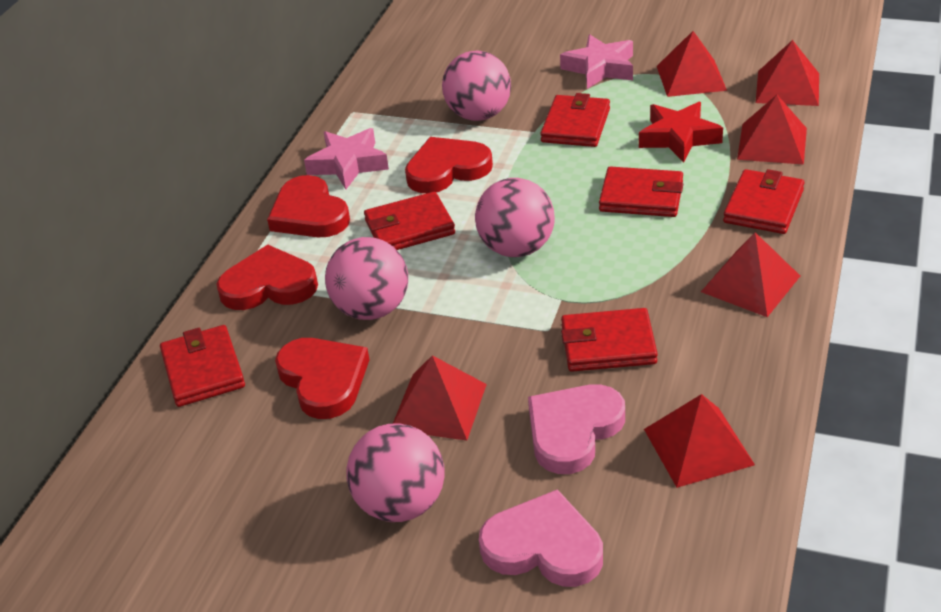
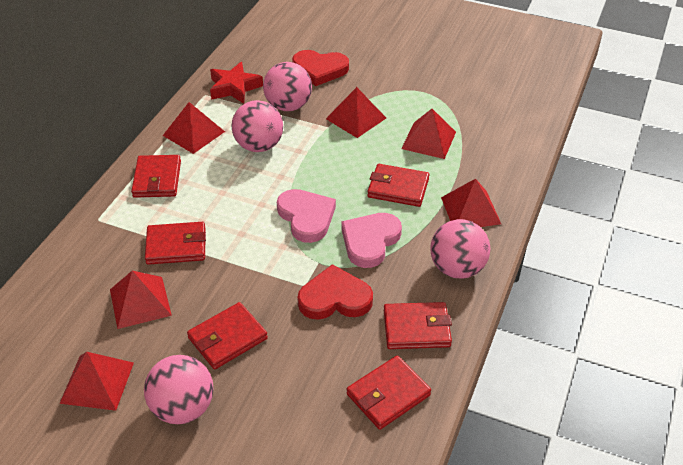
pink star: [304,128,389,189] [560,34,633,89] = 2 -> none = 0
red heart: [217,245,318,310] [267,175,350,237] [275,338,369,419] [405,137,493,193] = 4 -> [292,50,349,86] [297,264,373,320] = 2

